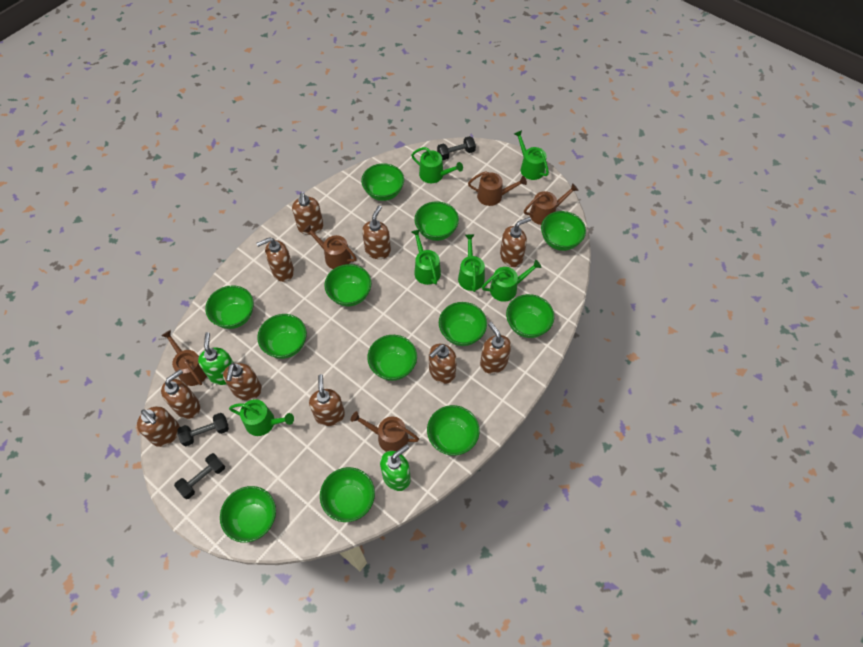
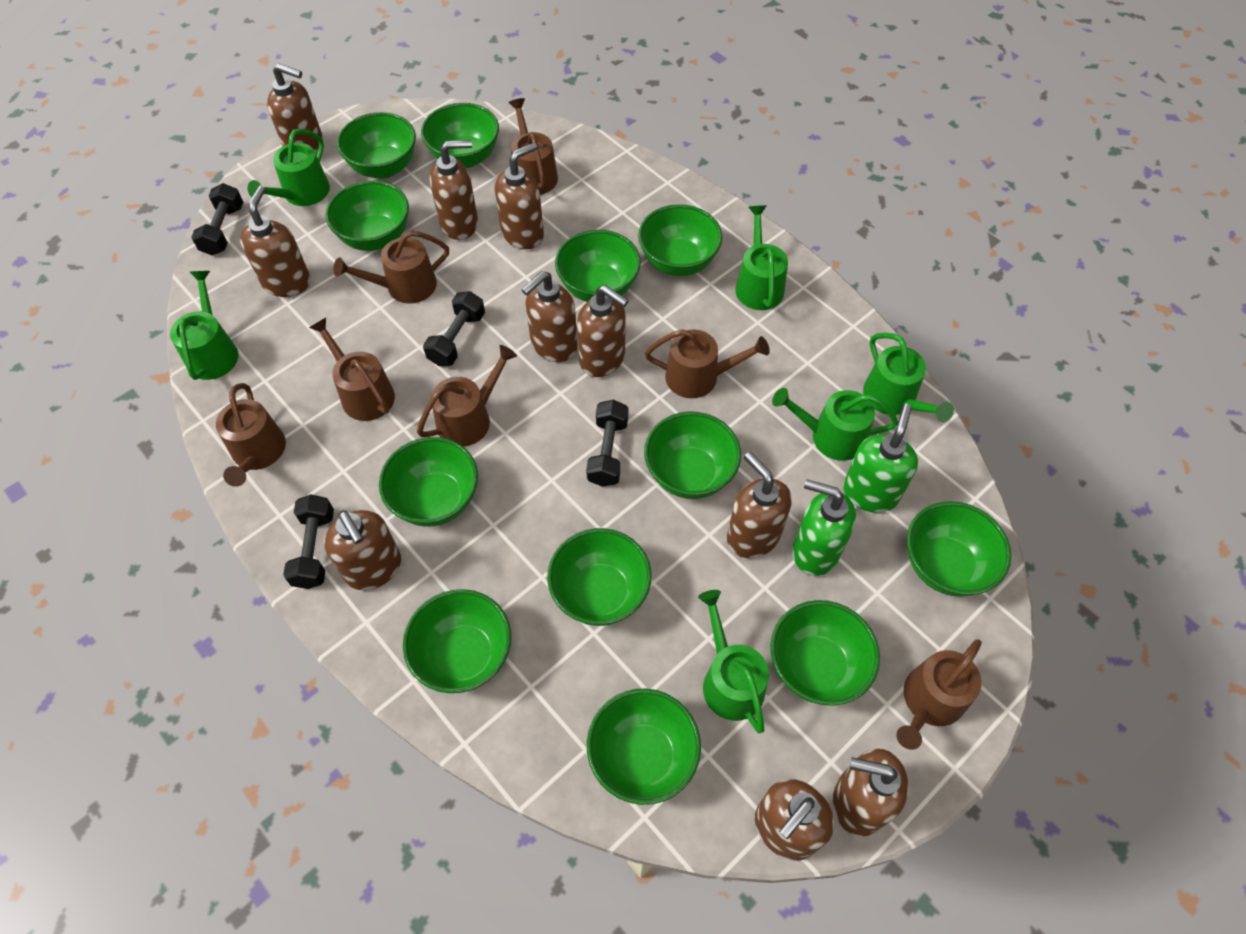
black dumbbell: [174,453,225,499] [177,413,229,446] [437,136,476,160] = 3 -> [191,183,243,256] [283,494,334,589] [423,291,485,366] [586,400,628,487] = 4
brown watering can: [161,330,207,386] [303,224,357,269] [351,411,419,452] [468,171,527,206] [524,183,579,225] = 5 -> [216,383,286,487] [309,318,395,421] [333,231,449,304] [417,345,517,447] [508,98,558,195] [645,329,770,398] [896,639,982,750] = 7

